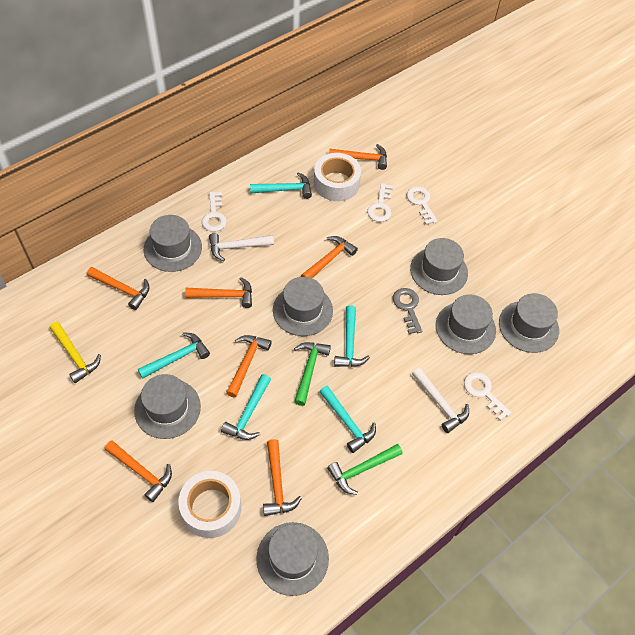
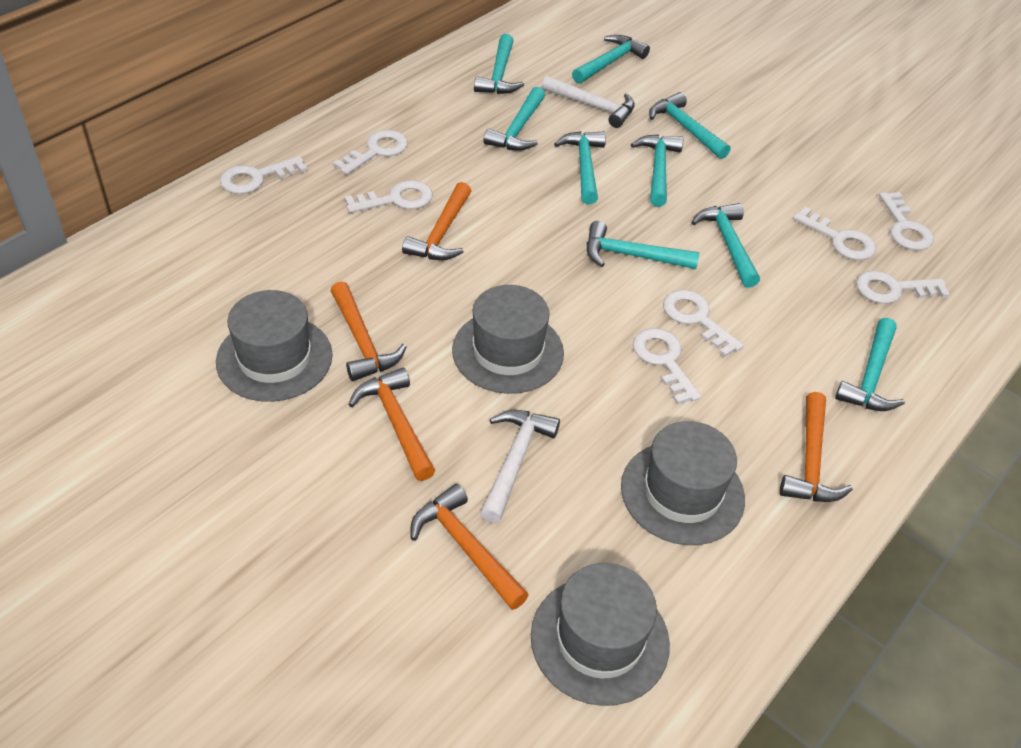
green hammer: [294,342,331,406] [327,444,403,495] = 2 -> none = 0
grey hat: [134,374,201,439] [144,215,202,272] [256,522,329,596] [273,277,333,336] [410,238,468,295] [436,294,496,354] [499,293,559,353] = 7 -> [216,290,333,402] [452,285,564,394] [531,563,670,706] [621,421,745,545] = 4
grey key: [393,288,422,334] = 1 -> none = 0
orange hammer: [87,267,150,310] [105,440,172,502] [185,277,252,308] [226,335,272,398] [263,439,302,516] [301,236,358,278] [329,144,387,170] = 7 -> [331,281,407,381] [348,367,435,481] [402,182,471,260] [411,484,529,610] [780,392,853,502] = 5
turquoise hammer: [138,332,210,379] [221,374,271,440] [250,173,312,199] [320,386,376,453] [334,305,370,367] = 5 -> [474,34,524,94] [483,87,545,151] [554,131,606,204] [572,35,650,83] [587,221,700,269] [631,135,683,207] [649,92,731,159] [691,203,760,288] [835,318,905,411] = 9
white key: [202,192,227,232] [367,183,393,222] [406,186,438,225] [464,372,511,421] = 4 -> [220,156,308,194] [333,130,408,175] [344,180,433,213] [633,328,701,405] [663,290,744,357] [793,207,876,260] [856,271,950,304] [879,192,934,250] = 8
white tape: [178,471,241,538] [314,153,361,201] = 2 -> none = 0
yellow hammer: [50,322,101,383] = 1 -> none = 0

